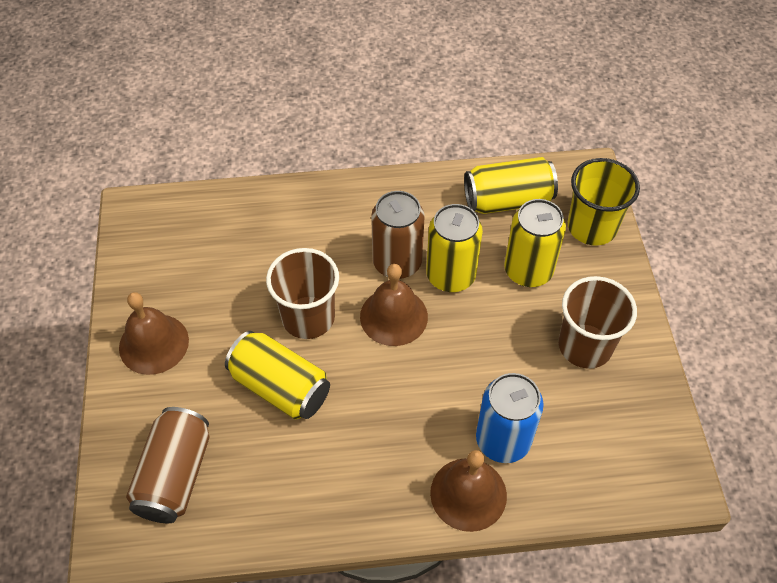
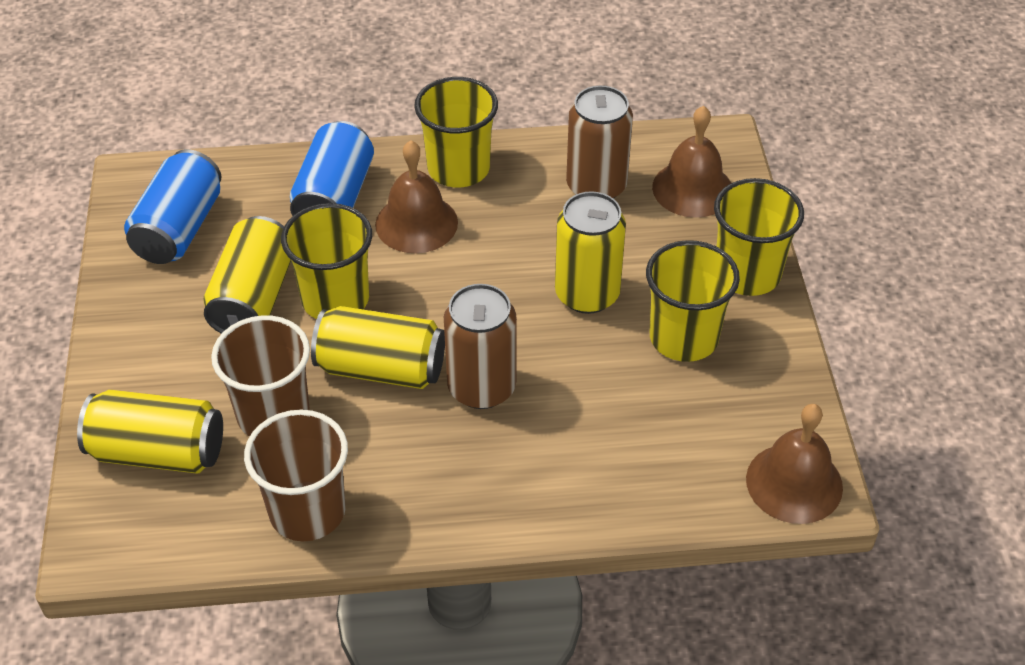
blue can: [476,373,544,463] = 1 -> [124,149,221,264] [290,121,374,216] = 2
yellow cup: [568,158,640,246] = 1 -> [281,203,372,319] [414,77,498,187] [646,240,740,362] [714,178,804,296] = 4

